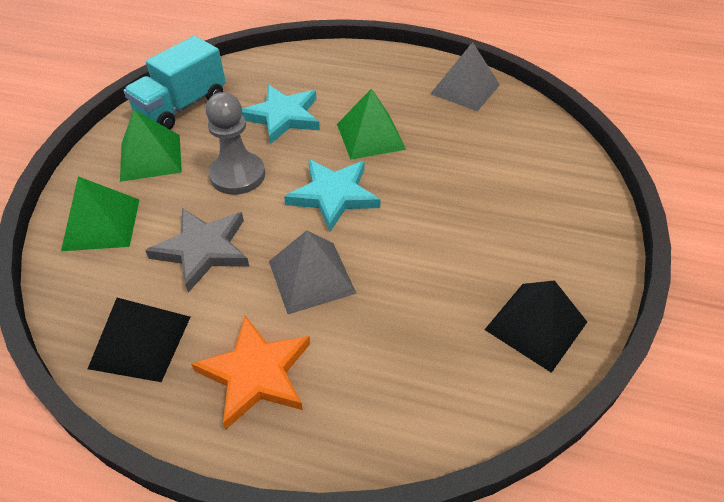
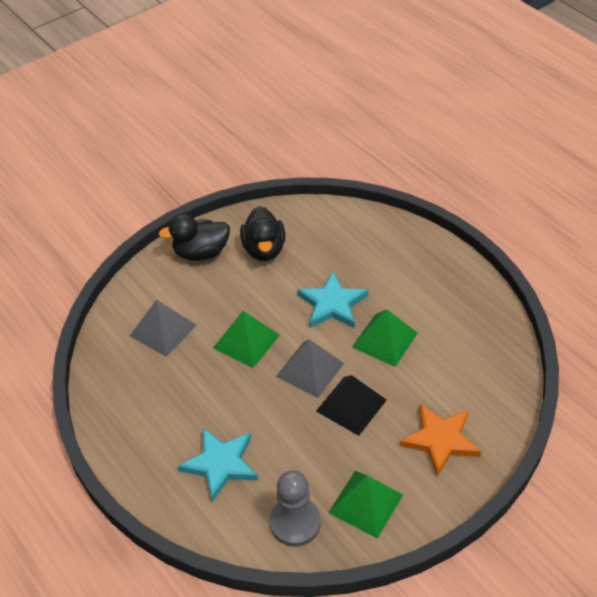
black duck: none = 0 -> [158,214,230,261] [240,206,285,261] = 2
black pyramid: [88,298,190,382] [485,280,587,373] = 2 -> [316,375,387,436] = 1
grey star: [145,208,250,293] = 1 -> none = 0
turquoise truck: [124,36,226,129] = 1 -> none = 0

